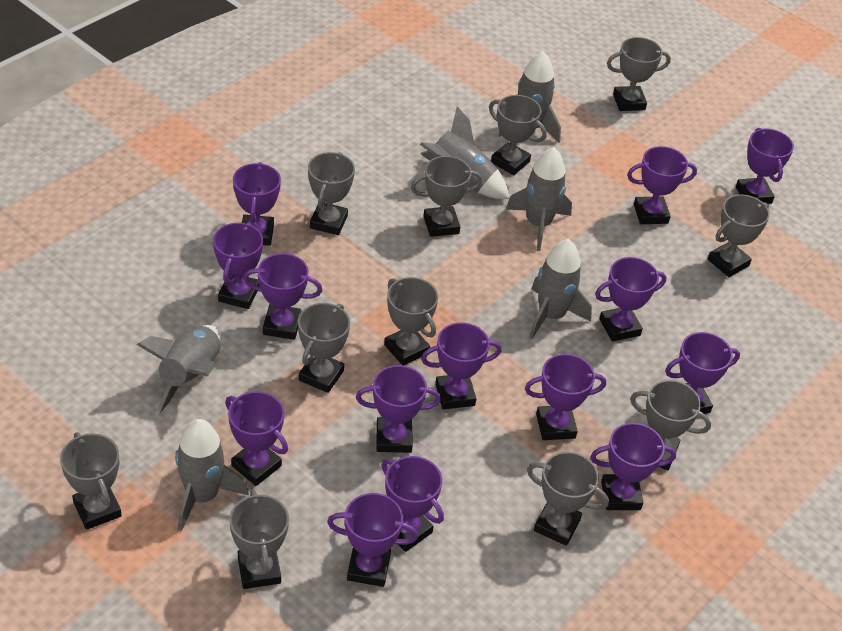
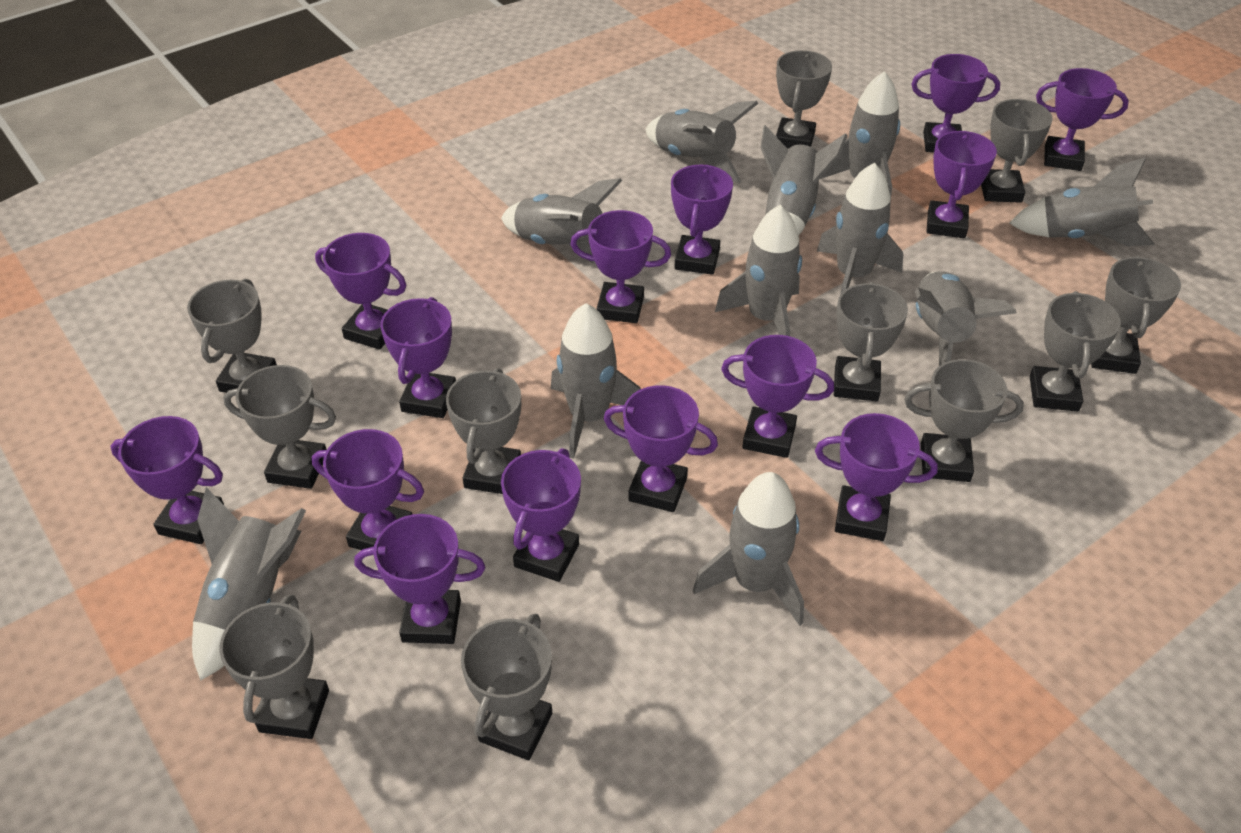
grey rocket: [137,325,221,414] [175,419,249,532] [420,107,509,199] [498,51,561,143] [506,147,572,251] [529,239,592,340] = 6 -> [192,487,306,681] [501,178,622,265] [551,303,641,458] [646,101,758,183] [693,472,804,626] [715,205,802,336] [760,125,848,236] [817,163,903,295] [820,71,900,197] [915,271,1017,366] [1009,157,1154,246] = 11

